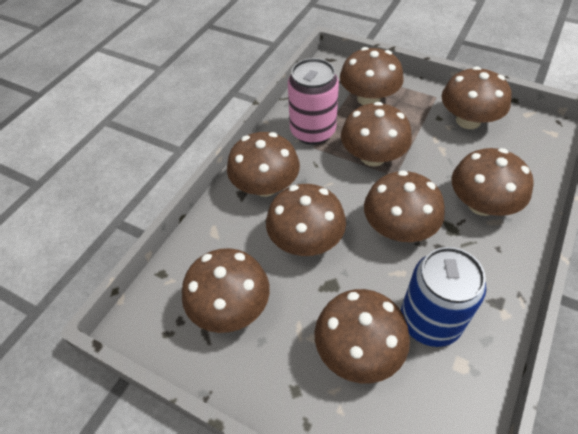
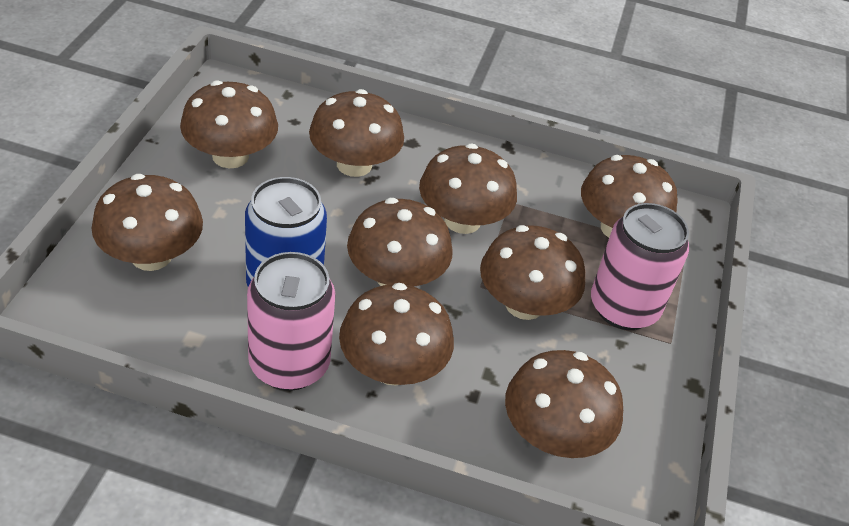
pink can: [288,58,339,145] = 1 -> [247,252,335,391] [591,203,689,330] = 2

